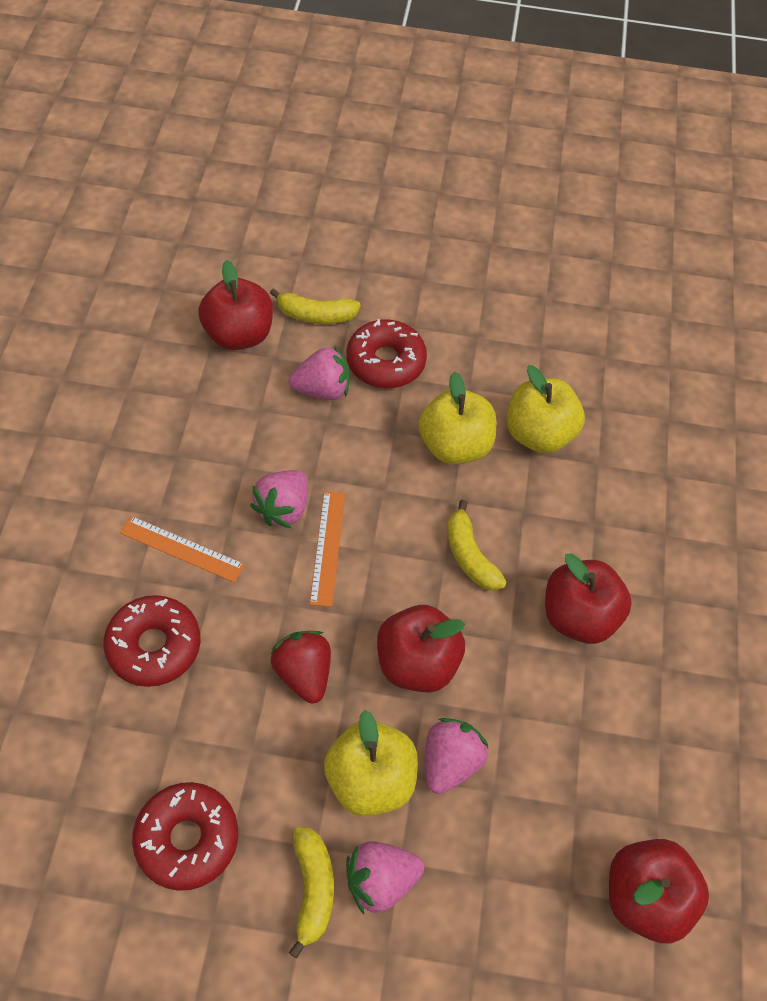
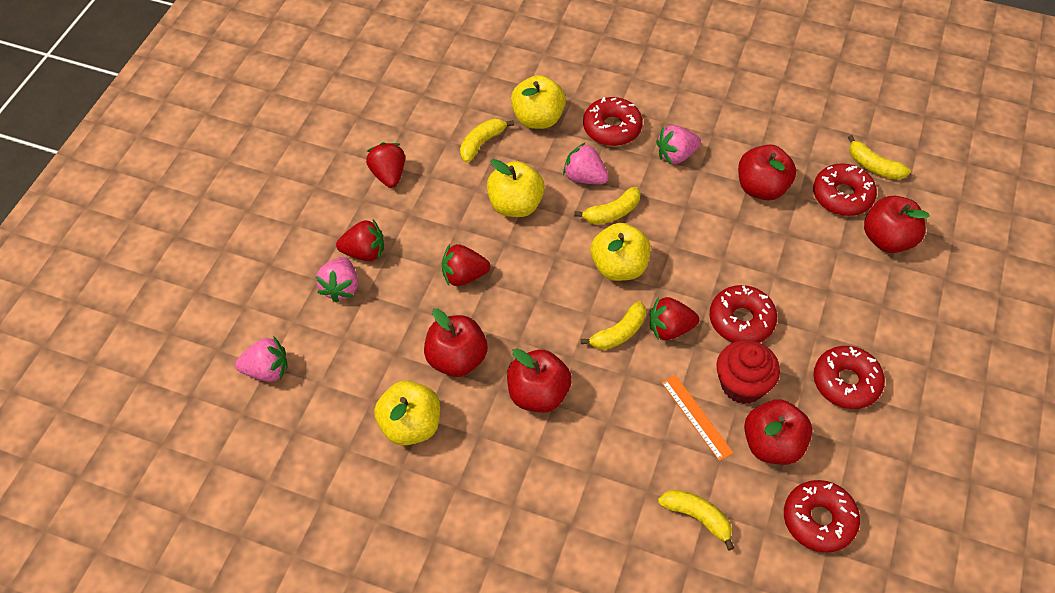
orange ruler: [120,516,245,583] [310,491,345,607] = 2 -> [661,375,734,461] = 1
red apple: [198,260,273,350] [377,605,465,692] [545,553,632,644] [609,839,709,943] = 4 -> [424,309,488,377] [507,348,572,413] [738,144,796,200] [744,399,813,465] [864,196,930,253] = 5
red cupcake: none = 0 -> [717,340,780,404] = 1
red donut: [103,595,201,687] [132,782,238,891] [347,319,427,388] = 3 -> [583,97,643,146] [709,285,777,343] [784,480,860,553] [813,163,877,216] [814,346,885,409] = 5
red strawberry: [271,631,331,703] = 1 -> [336,220,384,261] [366,142,405,188] [442,244,490,286] [650,297,699,340] = 4
yellow apple: [324,710,418,816] [419,371,496,464] [507,365,585,453] = 3 -> [374,381,440,446] [487,159,545,217] [511,75,566,129] [591,223,651,281] = 4
yellow banana: [270,288,361,324] [289,826,334,959] [447,500,507,591] = 3 -> [460,118,514,163] [574,187,641,224] [581,301,646,350] [658,490,734,551] [848,135,911,180] = 5

